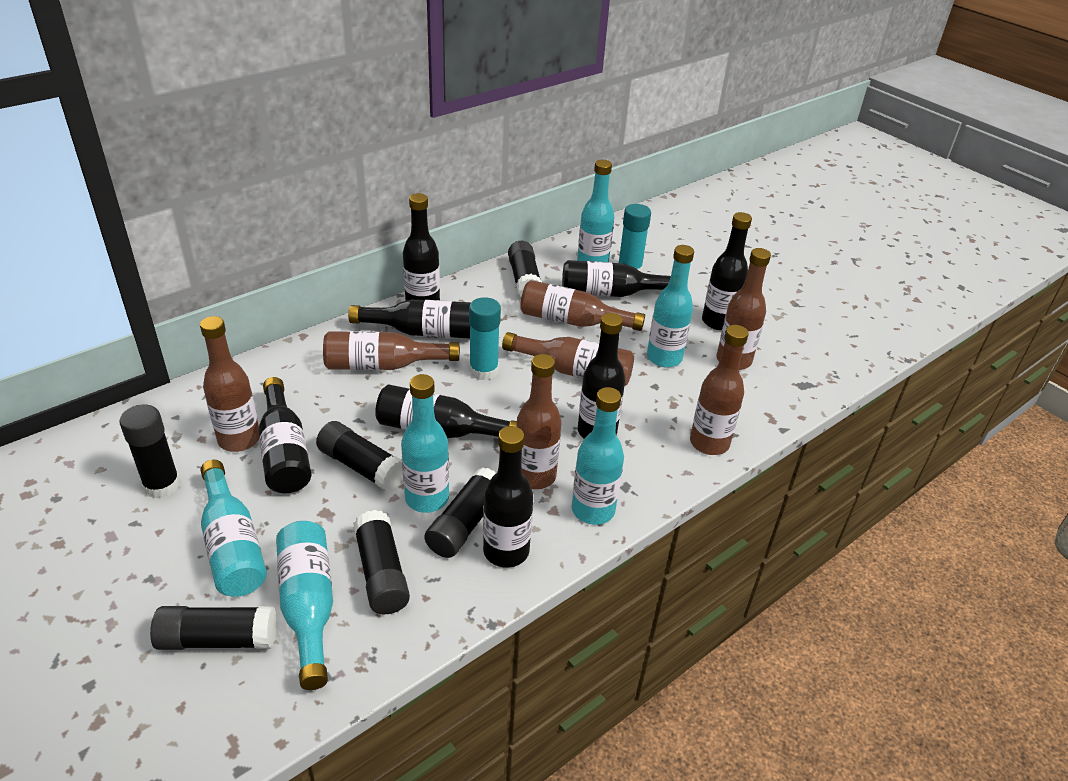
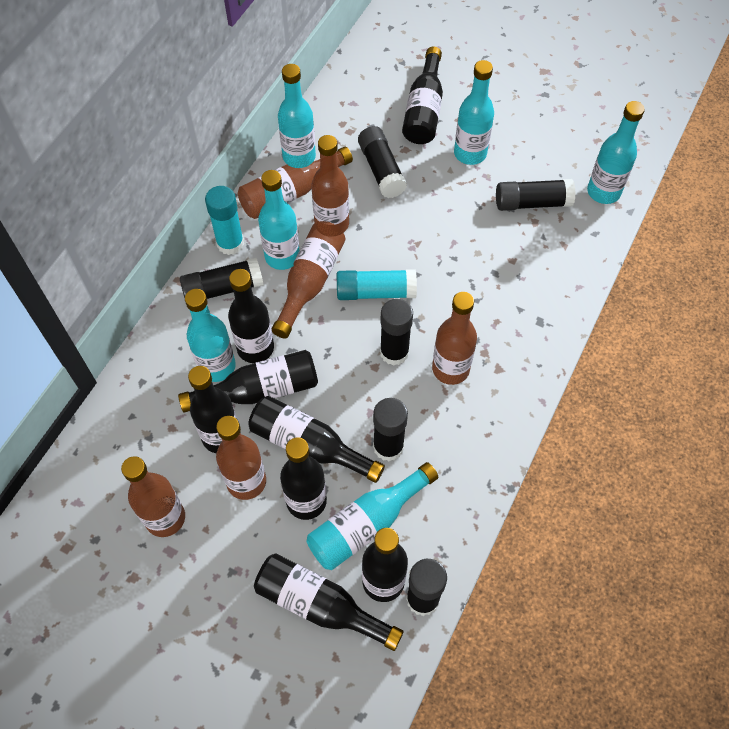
brown bottle: [200,316,259,452] [323,331,459,370] [502,332,634,387] [516,354,561,489] [520,280,645,331] [690,325,749,455] [716,248,771,370] = 7 -> [121,456,185,537] [216,416,266,500] [238,147,353,219] [272,221,345,338] [311,135,349,233] [432,292,477,385] = 6

